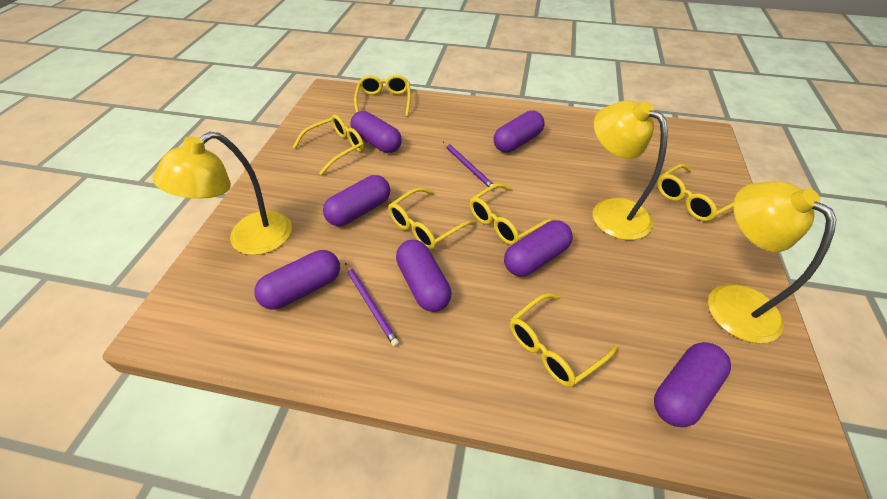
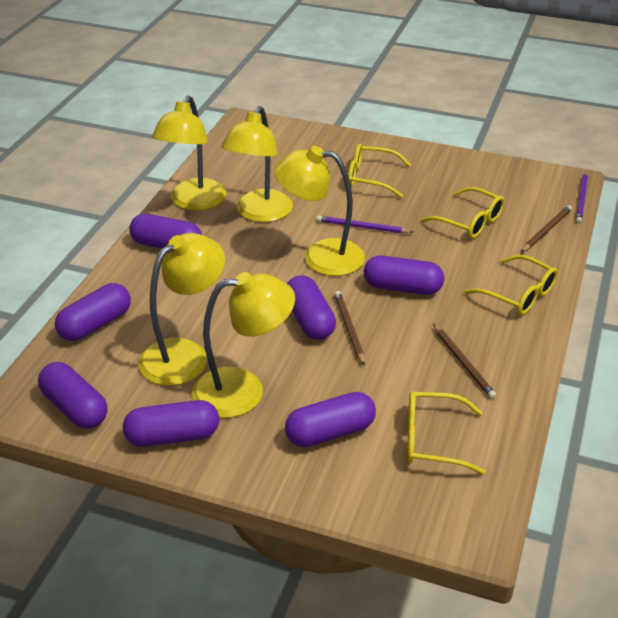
brown pencil: none = 0 -> [334,291,365,365] [433,324,496,399] [521,205,572,252] = 3
yellow glasses: [293,115,364,175] [354,75,411,117] [388,188,476,250] [470,184,556,245] [510,293,618,387] [657,164,734,221] = 6 -> [348,144,411,198] [407,391,486,475] [420,187,505,239] [464,255,558,315] = 4
yellow lamp: [153,132,292,255] [593,100,668,240] [708,181,836,343] = 3 -> [138,233,225,386] [152,96,226,211] [192,272,295,418] [221,106,293,222] [274,146,365,276] = 5

